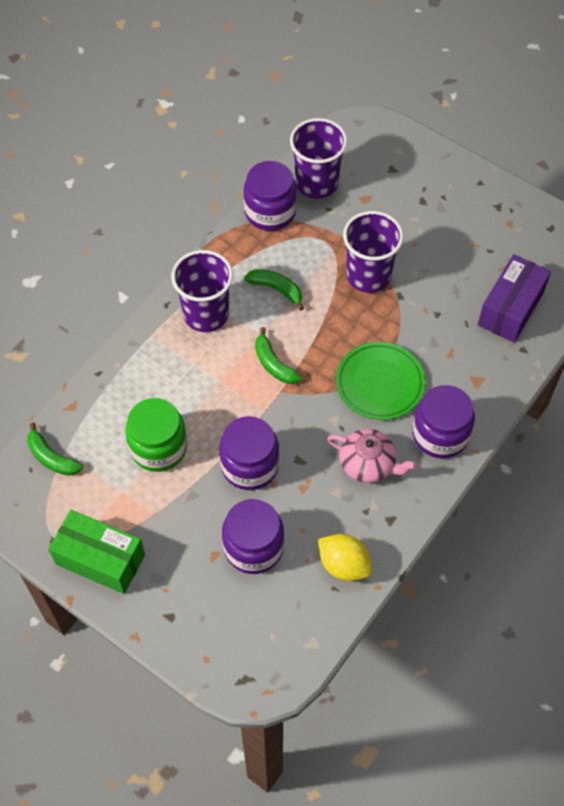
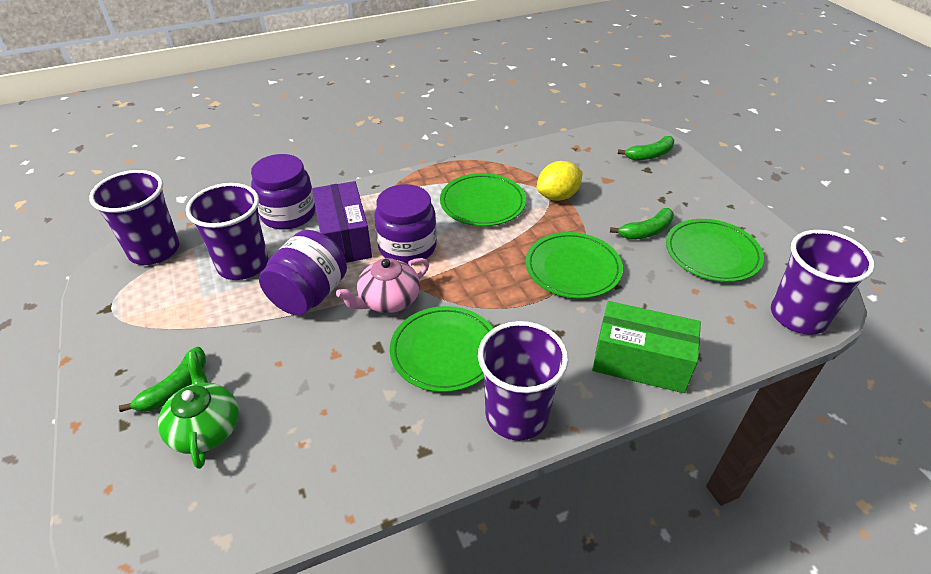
green jar: [125,398,187,472] = 1 -> none = 0
green plate: [336,342,425,420] = 1 -> [390,306,493,392] [440,173,526,226] [526,232,623,299] [666,219,764,282] = 4
green teapot: none = 0 -> [158,351,239,469] = 1
purple cup: [171,250,233,332] [290,118,347,199] [343,211,404,293] = 3 -> [89,170,180,265] [186,183,268,280] [478,321,568,440] [771,230,875,335] = 4
purple jar: [219,416,279,490] [222,499,284,574] [244,161,297,231] [413,385,475,459] = 4 -> [251,154,316,230] [259,230,347,316] [374,184,437,264] = 3

